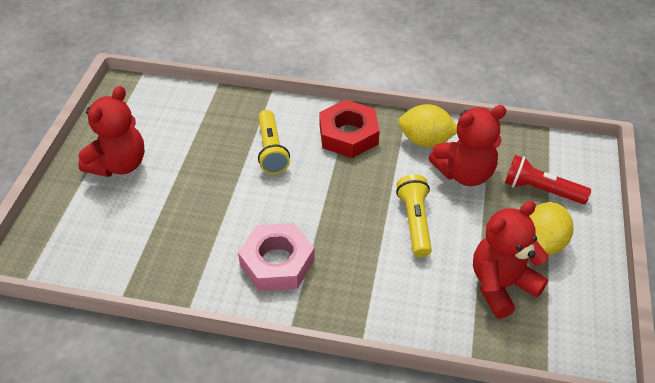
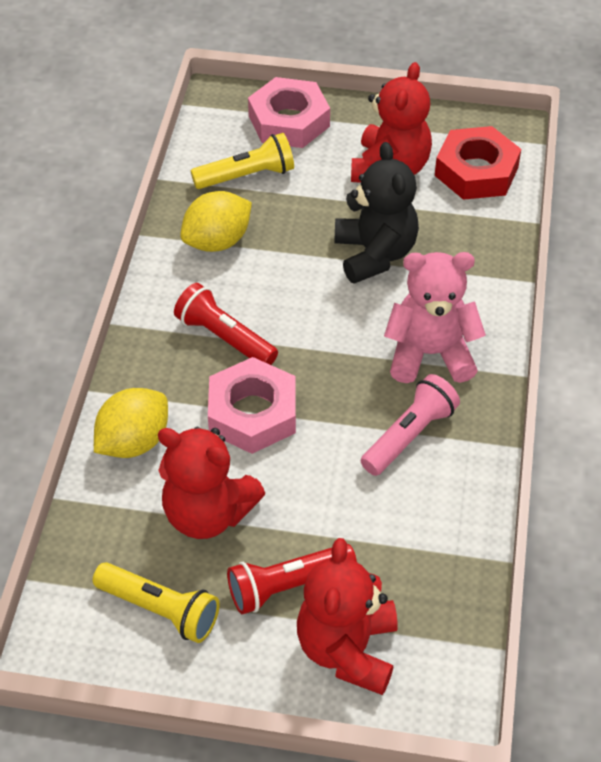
black teddy bear: none = 0 -> [334,142,419,284] = 1
pink flashlight: none = 0 -> [361,374,460,476] = 1
pink nut: [238,223,315,291] = 1 -> [208,357,296,454] [248,77,330,148] = 2
pink teddy bear: none = 0 -> [384,252,486,383] = 1
red flashlight: [505,155,591,204] = 1 -> [174,283,278,365] [227,544,357,614] = 2

